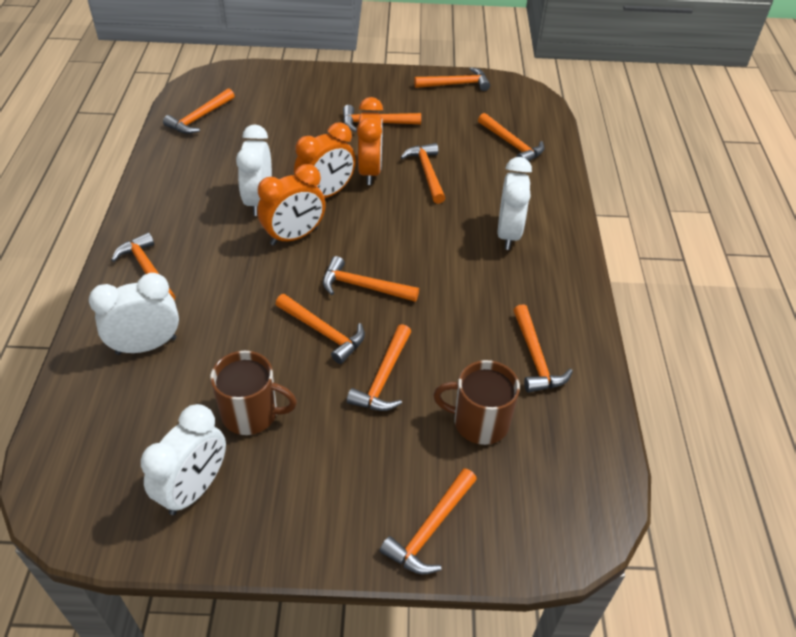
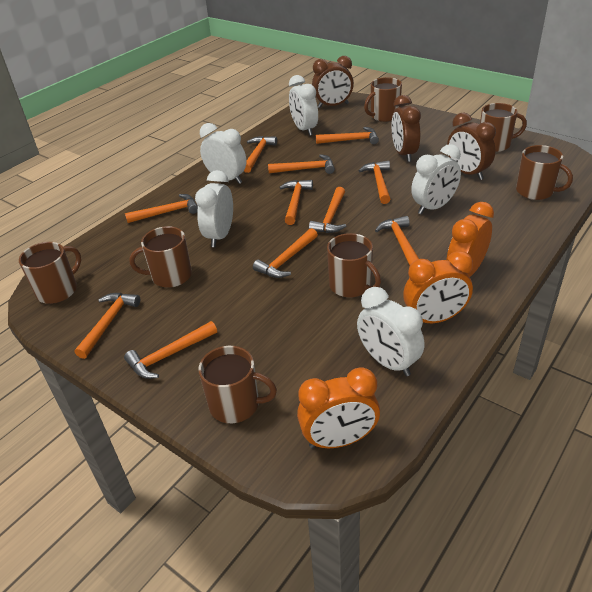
brown clock: none = 0 -> [312,56,354,108] [392,95,421,162] [447,112,496,180] = 3
brown mug: [210,351,297,435] [433,360,520,445] = 2 -> [19,242,81,304] [130,226,192,288] [199,346,277,423] [327,233,381,298] [364,77,402,122] [480,103,527,152] [516,145,573,200] = 7
white clock: [89,273,179,355] [141,404,226,515] [236,125,272,216] [498,157,532,250] = 4 -> [195,170,233,247] [200,123,247,184] [289,75,318,136] [357,287,424,376] [411,144,461,215] = 5

